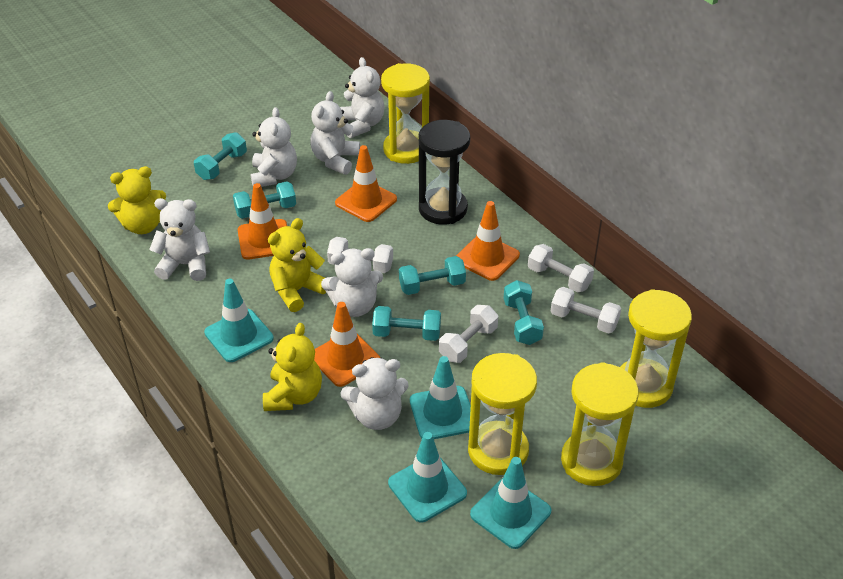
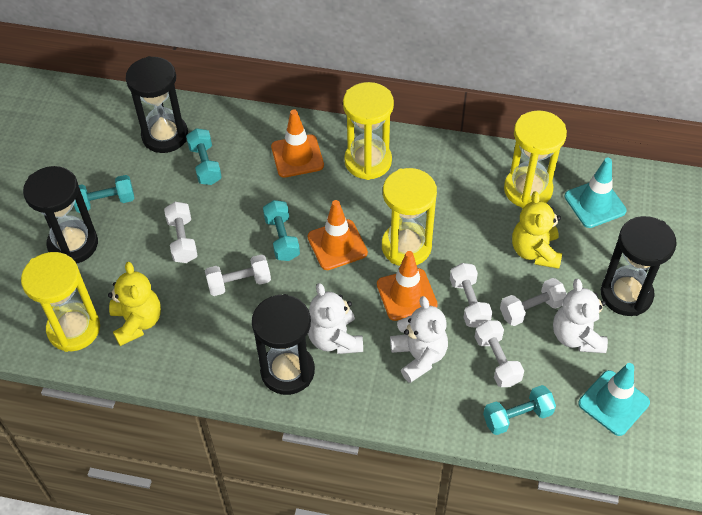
black hourglass: [418,120,470,225] = 1 -> [23,166,98,264] [126,56,188,153] [252,294,315,395] [601,216,677,316] = 4
orange traffic cone: [238,183,287,259] [314,302,381,387] [335,145,397,222] [456,201,520,281] = 4 -> [271,109,324,178] [308,200,368,270] [377,251,438,321] = 3
turquoise dumbbell: [194,132,247,180] [233,181,296,219] [372,306,441,341] [399,256,466,295] [504,280,544,345] = 5 -> [74,175,134,213] [186,128,222,185] [263,200,300,261] [483,385,556,435] = 4
turquoise traffic cone: [204,278,274,362] [388,432,467,522] [410,356,471,439] [470,457,551,549] = 4 -> [565,158,627,228] [578,363,650,436] = 2
white dumbbell: [327,237,393,273] [439,305,498,363] [528,244,594,292] [551,287,621,334] = 4 -> [164,202,198,263] [205,254,271,296] [450,263,492,328] [475,320,524,387] [500,278,567,326] = 5
white teddy bear: [149,198,210,281] [251,107,297,187] [310,91,360,175] [321,248,383,317] [340,57,385,138] [340,357,409,430] = 6 -> [308,283,363,354] [390,296,448,383] [553,279,608,353] = 3
yellow teddy bear: [108,166,166,234] [263,323,322,411] [268,218,326,312] = 3 -> [108,262,161,346] [512,191,562,269] = 2

